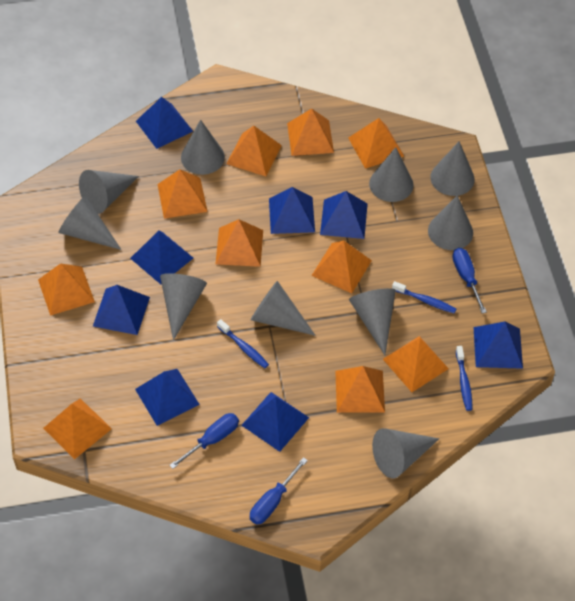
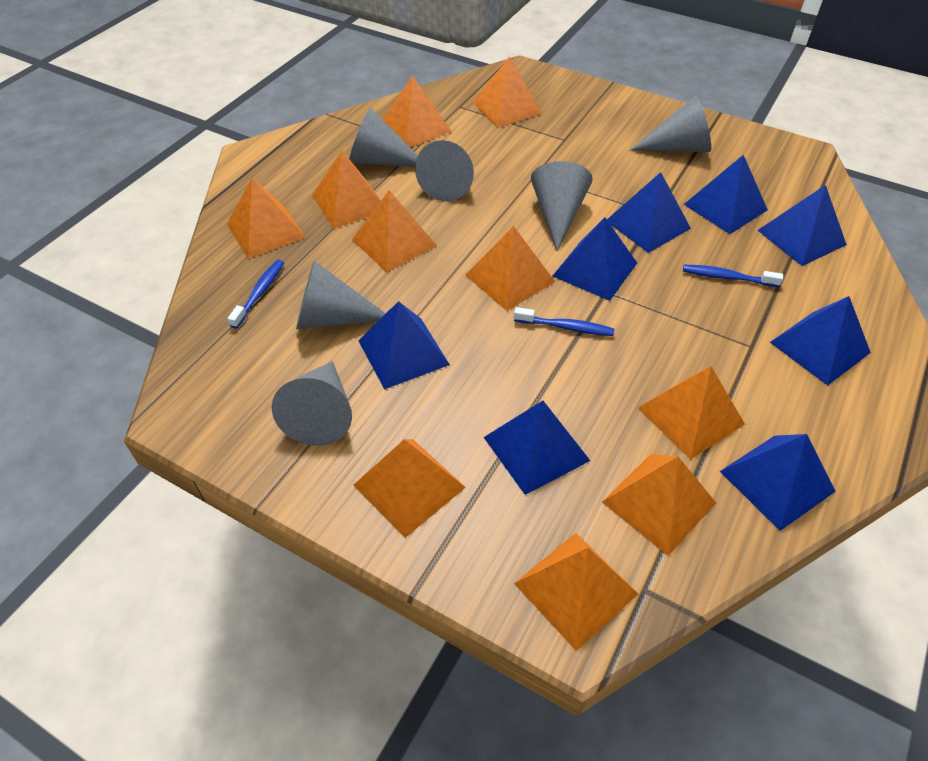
blue screwdriver: [169,413,239,469] [250,457,308,525] [452,248,487,314] = 3 -> none = 0
grey cone: [58,196,121,250] [79,170,139,214] [160,273,207,340] [181,120,225,175] [251,281,316,336] [349,288,396,355] [369,147,414,202] [372,428,440,478] [428,195,473,250] [430,141,475,196] = 10 -> [272,361,352,446] [296,261,386,329] [349,108,418,167] [415,140,474,201] [531,161,593,251] [630,96,711,152] = 6

